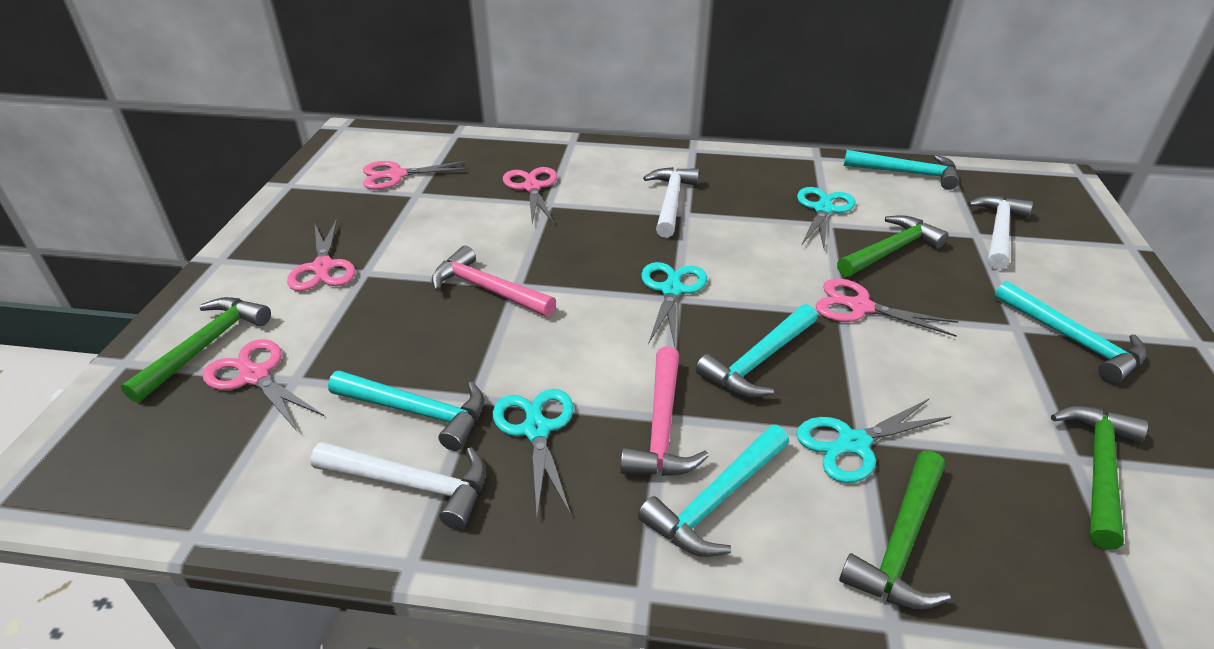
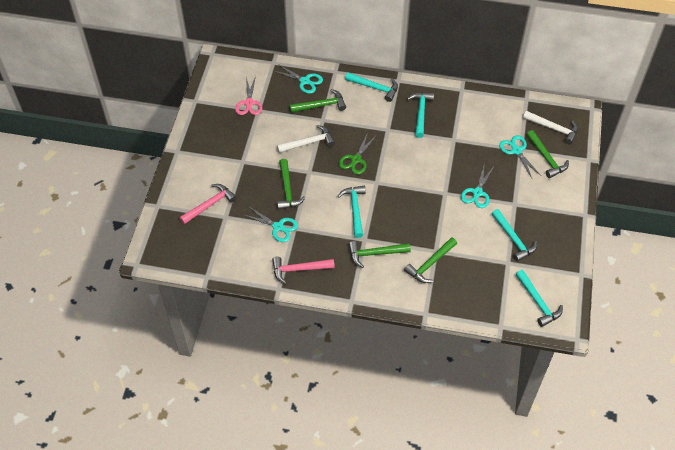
green hammer: [121,297,271,403] [837,215,949,277] [839,451,951,610] [1051,406,1148,550] = 4 -> [277,159,305,210] [290,89,346,113] [349,241,411,268] [404,237,457,283] [526,130,569,178] = 5
green scissors: none = 0 -> [339,132,377,175] = 1
pink scissors: [203,339,324,431] [287,219,356,291] [363,161,469,190] [503,167,557,223] [816,279,959,337] = 5 -> [235,76,262,115] = 1
white hammer: [310,442,486,530] [643,167,699,238] [968,196,1033,270] = 3 -> [277,125,335,153] [523,111,578,144] = 2

